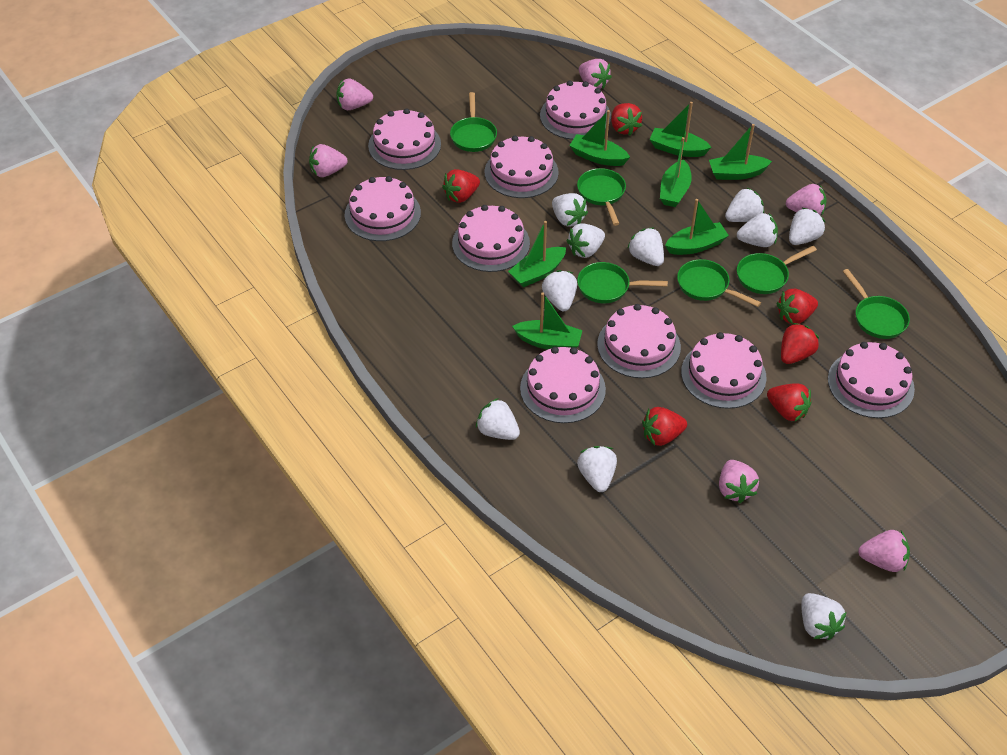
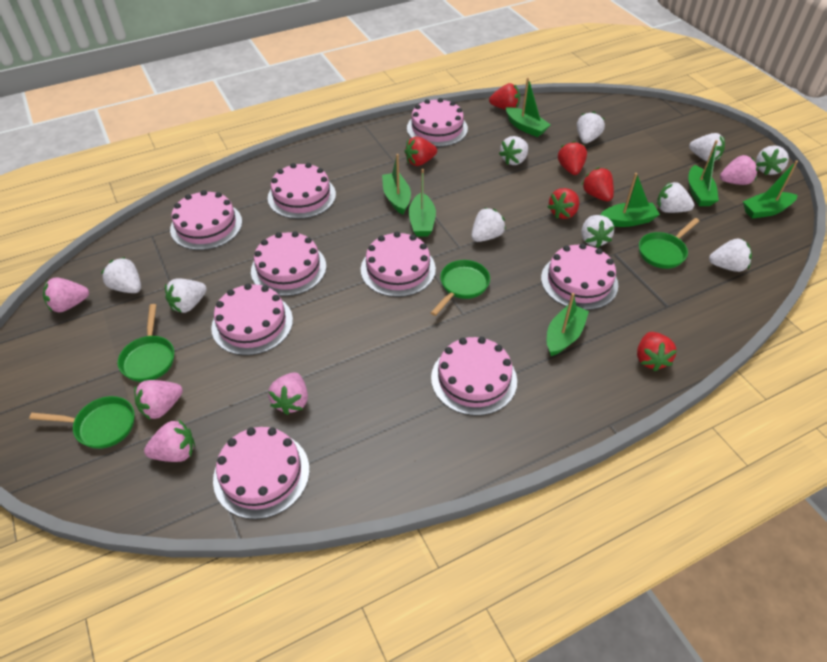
green pan: [450,92,497,152] [577,168,626,226] [577,262,668,303] [677,259,761,307] [737,246,817,294] [843,269,910,339] = 6 -> [29,396,134,449] [118,304,174,382] [431,260,490,316] [639,218,699,269] = 4
pink strawberry: [309,144,348,177] [336,78,373,110] [579,59,612,89] [719,460,759,503] [786,184,827,215] [858,530,910,572] = 6 -> [43,277,89,312] [134,380,183,420] [144,419,195,462] [268,372,308,415] [720,155,758,185] = 5

